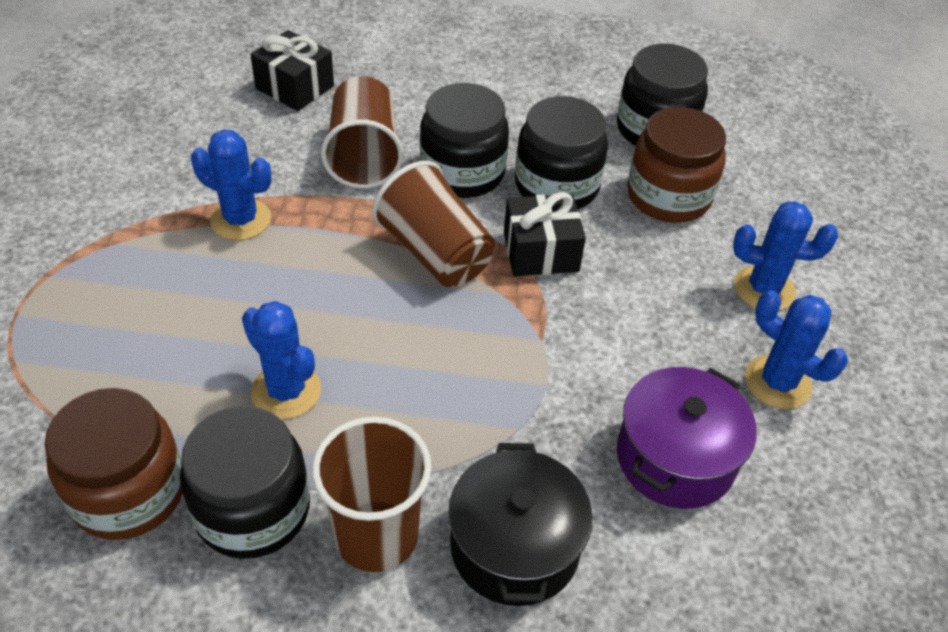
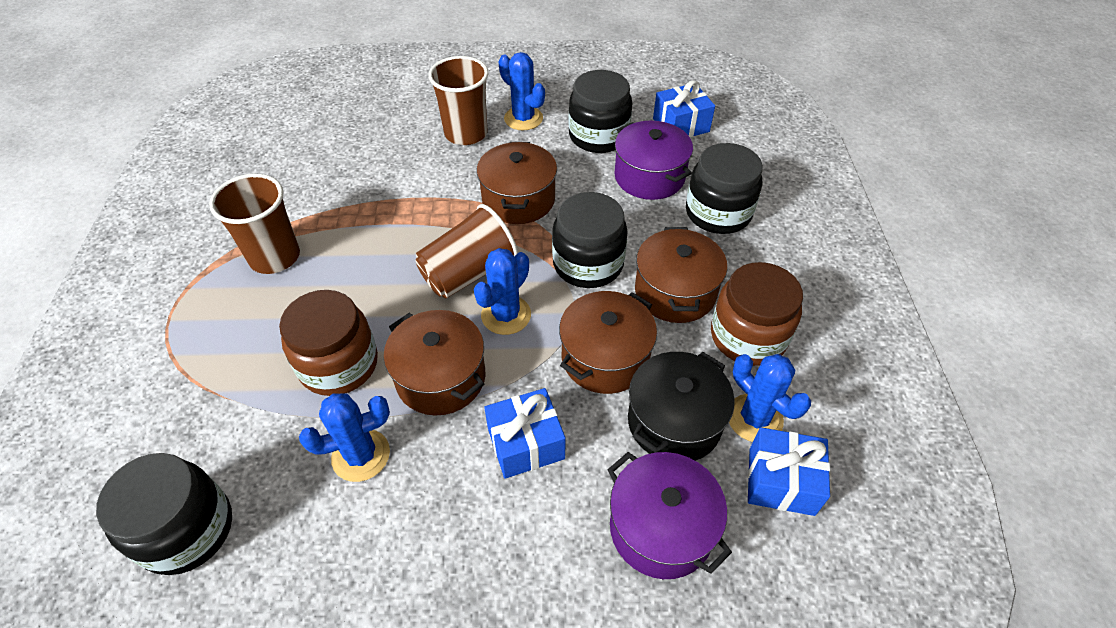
black gift: [250,30,334,111] [504,192,586,276] = 2 -> none = 0
blue gift: none = 0 -> [484,388,566,479] [653,80,715,137] [748,427,830,516] = 3
brown pot: none = 0 -> [384,310,485,416] [477,142,557,224] [559,291,657,394] [635,227,727,323] = 4
purple pot: [617,367,757,509] = 1 -> [607,452,732,579] [614,121,693,200] = 2

